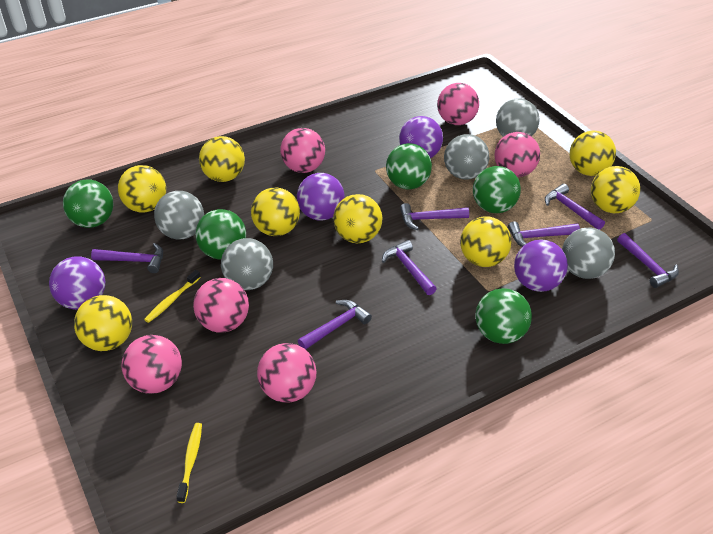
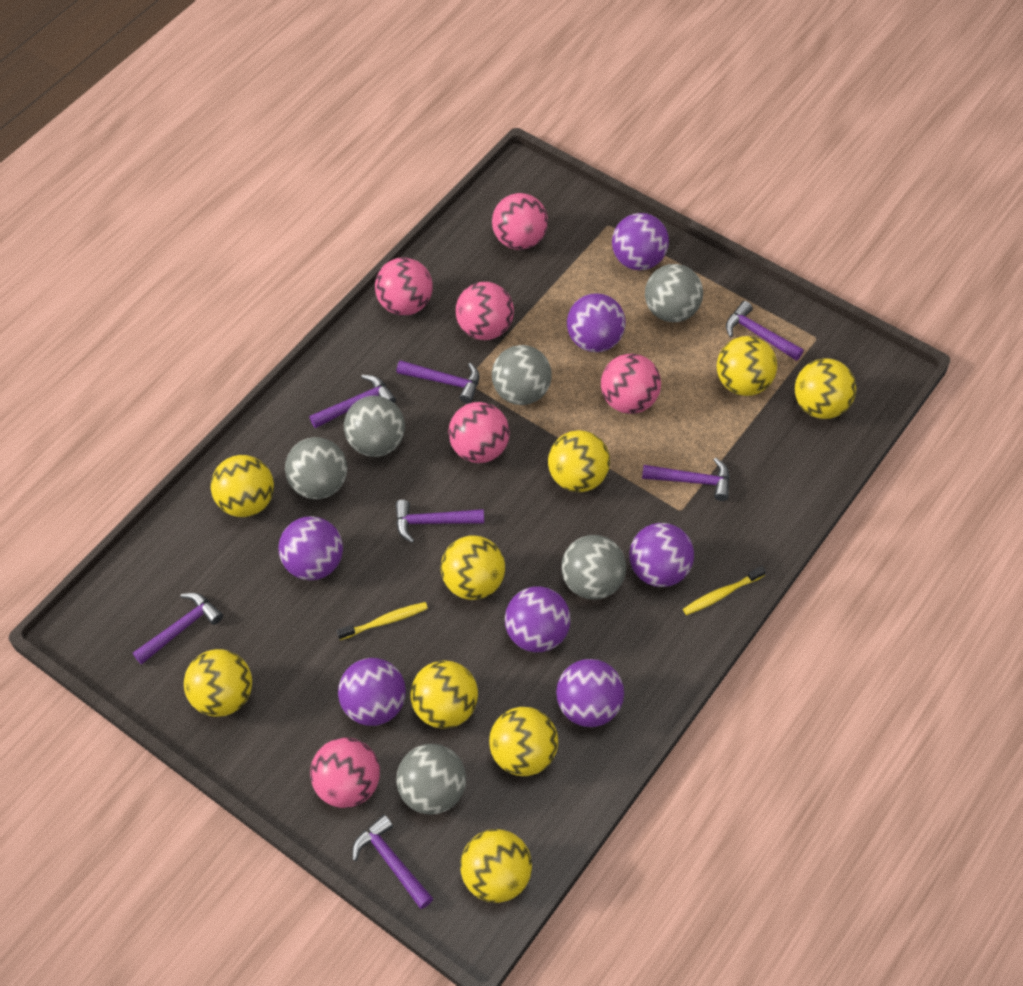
green ball: [63,180,114,228] [196,209,246,259] [386,143,432,190] [473,166,521,213] [475,288,532,344] = 5 -> none = 0
grey ball: [154,191,204,239] [221,238,273,290] [444,134,489,180] [496,98,540,137] [562,227,615,279] = 5 -> [285,437,347,499] [344,396,405,457] [396,744,466,815] [492,345,552,405] [561,535,626,600] [645,264,703,322] = 6
purple ball: [49,256,105,310] [297,173,345,221] [399,116,443,158] [514,239,568,292] = 4 -> [278,516,343,580] [338,658,406,726] [505,586,571,652] [556,659,624,727] [567,293,625,352] [612,213,669,270] [629,523,694,587] = 7
yellow ball: [74,295,132,351] [118,165,166,213] [199,136,245,182] [251,188,300,236] [333,194,382,243] [460,216,511,267] [569,131,616,176] [591,166,640,213] = 8 -> [184,649,252,717] [211,455,274,517] [410,660,478,729] [441,535,505,600] [460,829,532,903] [489,707,558,776] [548,430,610,492] [717,336,777,396] [795,358,856,419] = 9

